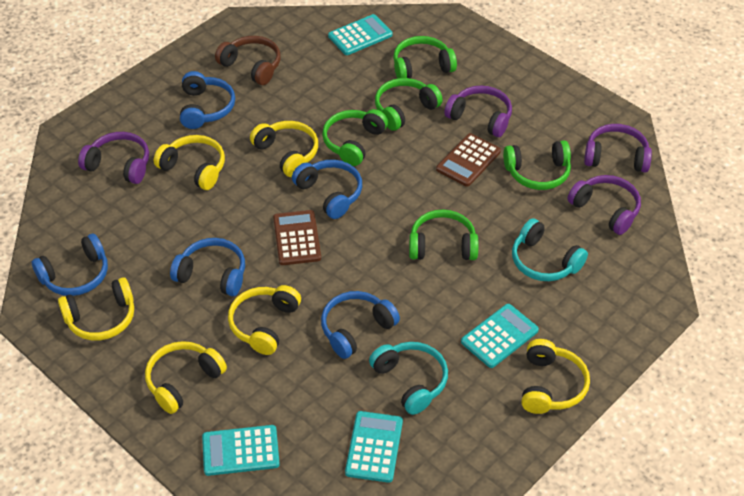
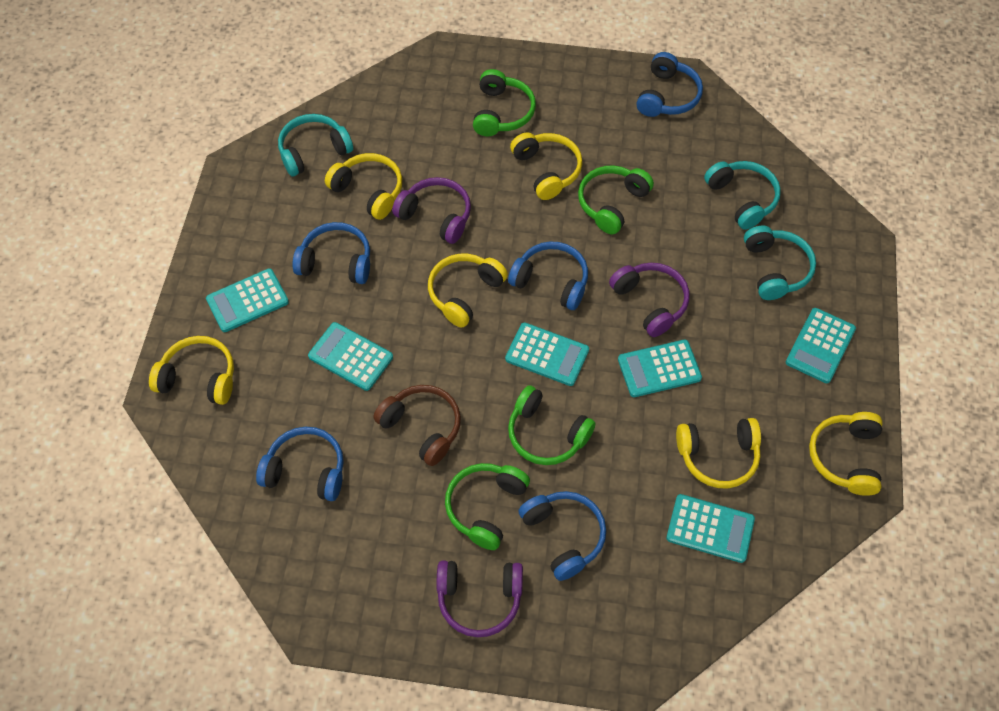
brown calculator: [273,210,321,265] [436,133,501,187] = 2 -> none = 0
green headphones: [322,109,388,166] [375,78,443,131] [393,36,457,79] [409,209,478,260] [503,140,571,190] = 5 -> [445,463,530,550] [473,69,536,136] [508,385,596,465] [578,165,654,234] = 4
purple headphones: [78,132,149,184] [444,86,512,137] [568,175,641,235] [584,124,652,173] = 4 -> [392,177,471,244] [437,561,523,637] [609,263,689,337] = 3
turquoise calculator: [202,425,280,476] [328,14,393,55] [345,411,403,483] [461,304,539,368] = 4 -> [206,268,289,332] [308,322,393,391] [505,322,589,386] [618,340,702,397] [666,494,755,563] [786,308,856,383] = 6
turquoise headphones: [369,342,448,415] [512,218,588,281] = 2 -> [278,114,353,176] [704,161,781,230] [744,226,816,300] = 3

